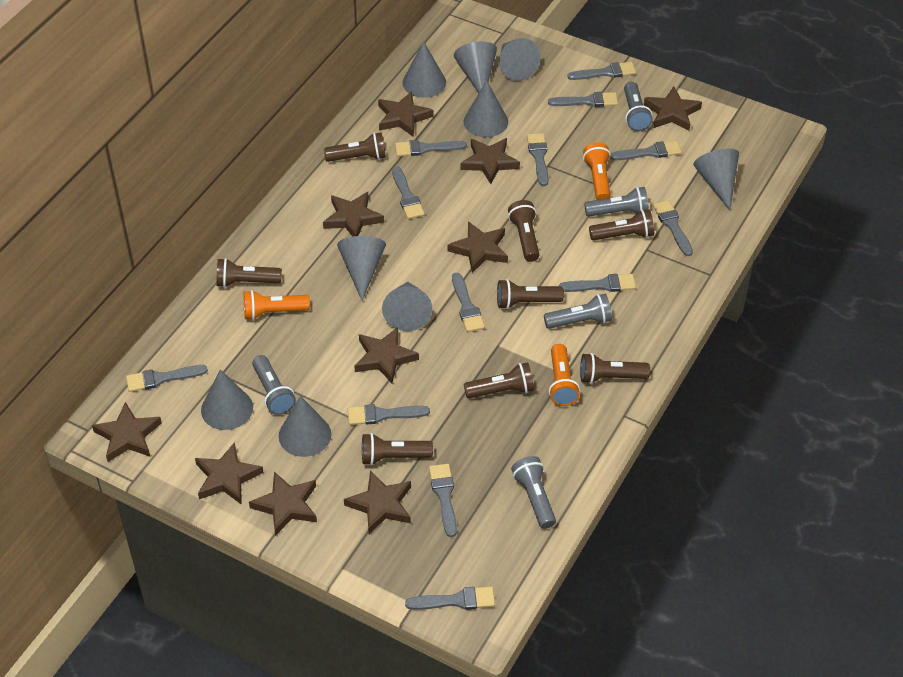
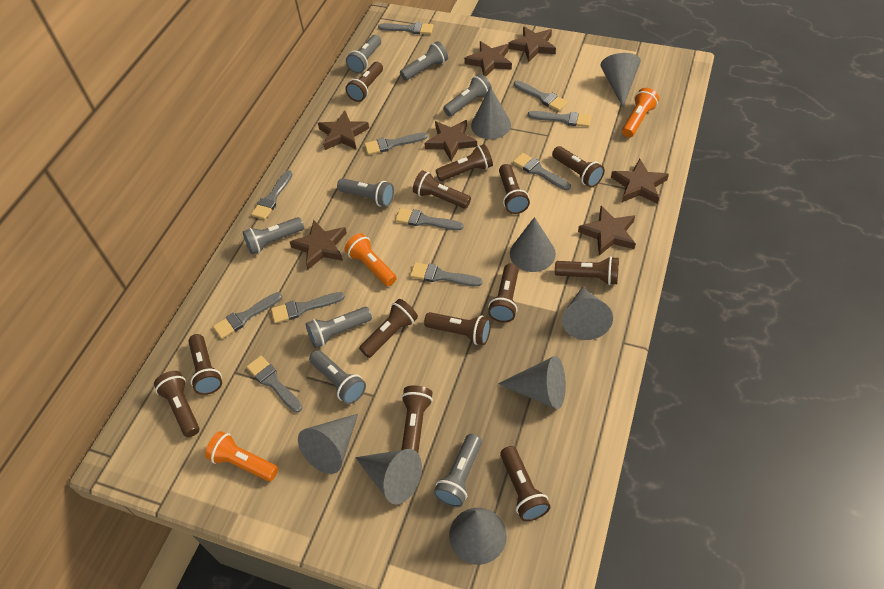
brown flashlight: [216,258,282,288] [324,132,386,162] [362,433,433,465] [464,362,534,399] [497,279,564,309] [508,200,539,262] [580,353,650,384] [589,209,654,241] = 8 -> [154,371,200,437] [188,334,222,395] [345,62,383,102] [359,299,418,358] [401,385,433,453] [413,171,471,209] [424,312,491,345] [435,144,493,181] [488,263,519,323] [499,164,530,214] [500,446,550,521] [552,146,605,187] [555,256,619,285] = 13
brown star: [92,402,162,462] [195,442,264,504] [249,472,317,536] [323,192,384,237] [344,470,411,534] [355,327,419,383] [378,91,434,137] [448,221,508,273] [460,138,520,184] [644,86,702,131] = 10 -> [290,220,347,269] [318,111,369,150] [424,120,477,161] [464,41,512,77] [509,26,556,62] [578,206,636,256] [611,159,669,204] = 7
grey brush: [126,365,208,392] [348,404,430,425] [392,166,425,219] [395,140,467,156] [405,587,495,610] [429,464,457,537] [452,273,485,332] [527,133,549,186] [548,92,618,107] [559,274,636,292] [567,62,636,80] [610,141,682,160] [653,200,693,256] = 13 -> [213,292,282,339] [246,356,303,413] [251,170,293,220] [271,292,345,323] [365,132,428,155] [378,22,434,34] [395,208,463,230] [410,262,483,286] [513,153,571,191] [514,80,568,111] [528,111,591,127] = 11
grey cone: [201,369,253,430] [279,396,331,457] [337,236,386,300] [382,282,432,331] [403,41,446,98] [454,42,497,93] [464,81,508,137] [499,38,541,81] [693,149,739,211] = 9 -> [298,414,358,474] [355,449,422,504] [449,508,507,565] [471,87,511,139] [498,356,566,409] [510,217,556,272] [562,287,613,340] [601,53,641,107] = 8
grey flashlight: [252,355,296,415] [511,456,556,529] [544,294,612,329] [584,187,649,217] [624,82,653,131] = 5 -> [243,217,304,254] [306,307,372,348] [309,350,366,404] [337,178,394,207] [346,35,381,73] [400,41,448,81] [434,434,482,507] [443,74,492,116] = 8

